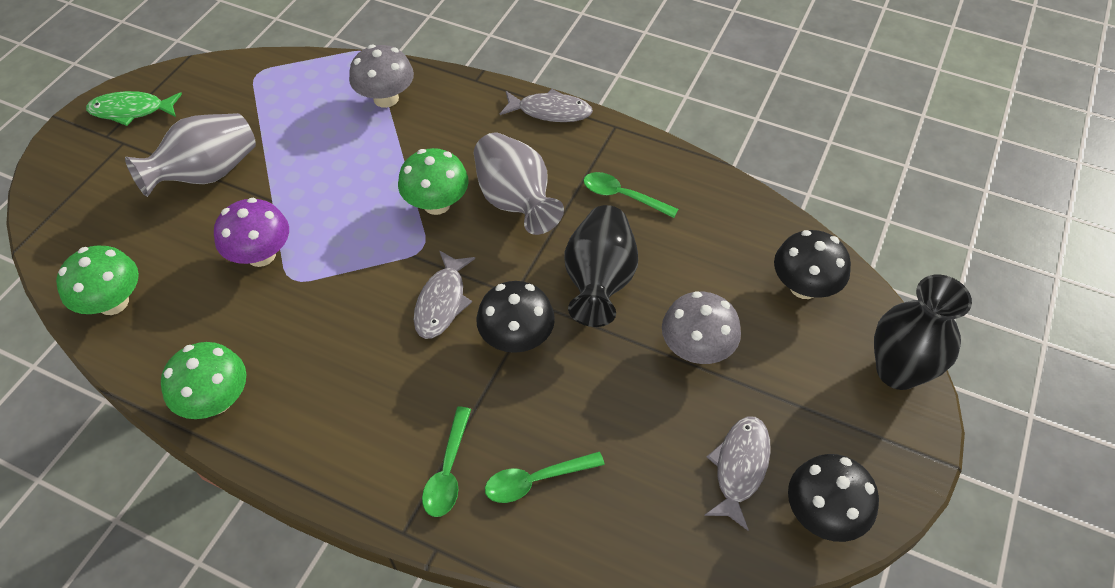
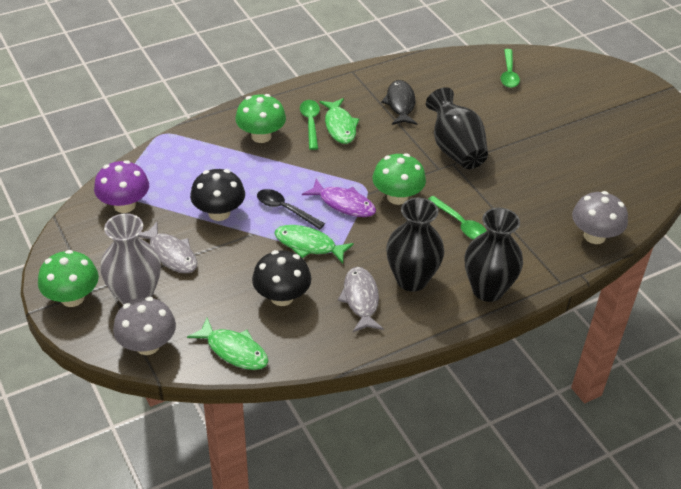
black fish: none = 0 -> [381,80,417,125] = 1
black mushroom: [476,281,555,353] [774,230,851,299] [788,454,879,542] = 3 -> [190,169,245,221] [252,250,311,306] = 2
black spoon: none = 0 -> [257,189,325,229] = 1
black vase: [564,205,638,327] [874,275,972,390] = 2 -> [386,198,444,292] [426,87,488,169] [464,208,523,302] = 3
green fish: [86,91,182,126] = 1 -> [187,318,268,370] [274,225,354,263] [319,98,360,144] = 3
grey fish: [414,250,475,339] [500,89,593,122] [704,416,771,530] = 3 -> [138,222,197,273] [338,267,384,332] = 2
grey vase: [125,113,256,197] [474,133,564,235] = 2 -> [100,213,161,305] = 1
purple fish: none = 0 -> [302,179,376,217] = 1

